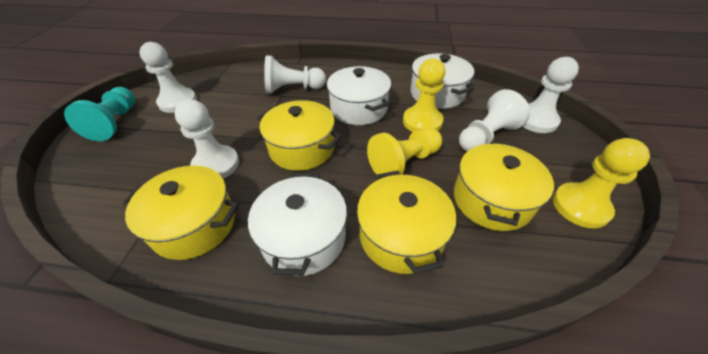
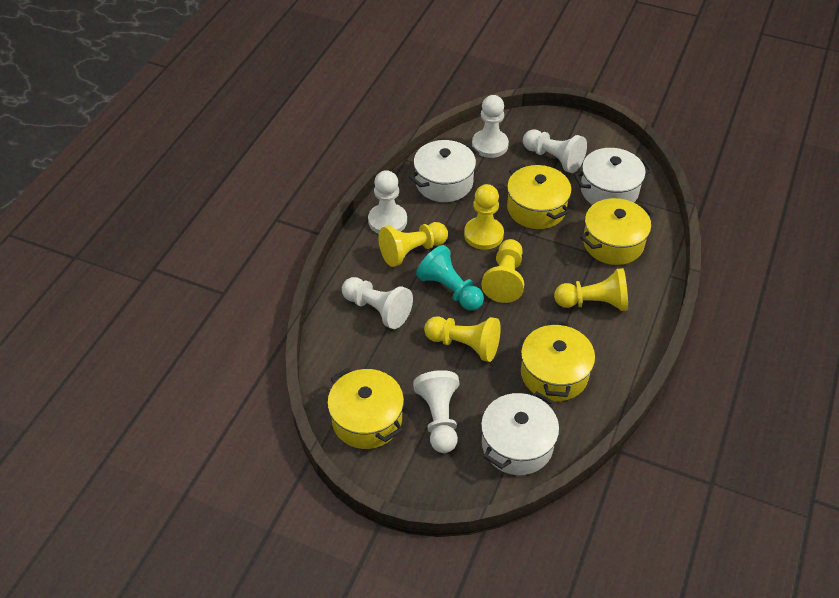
yellow pawn: [367,128,442,175] [403,58,445,132] [553,138,650,228] = 3 -> [378,222,448,267] [424,316,501,362] [464,184,504,250] [481,239,524,303] [554,268,628,311] = 5

